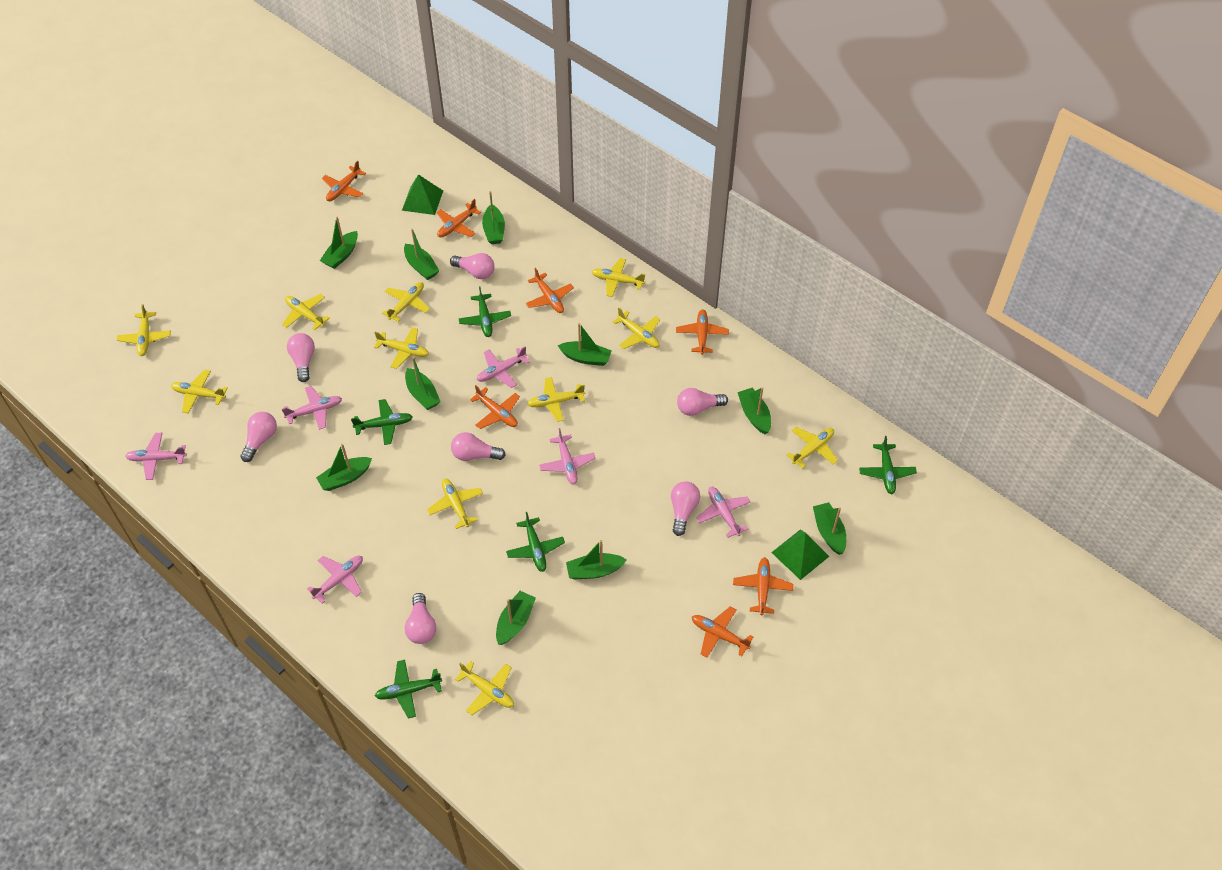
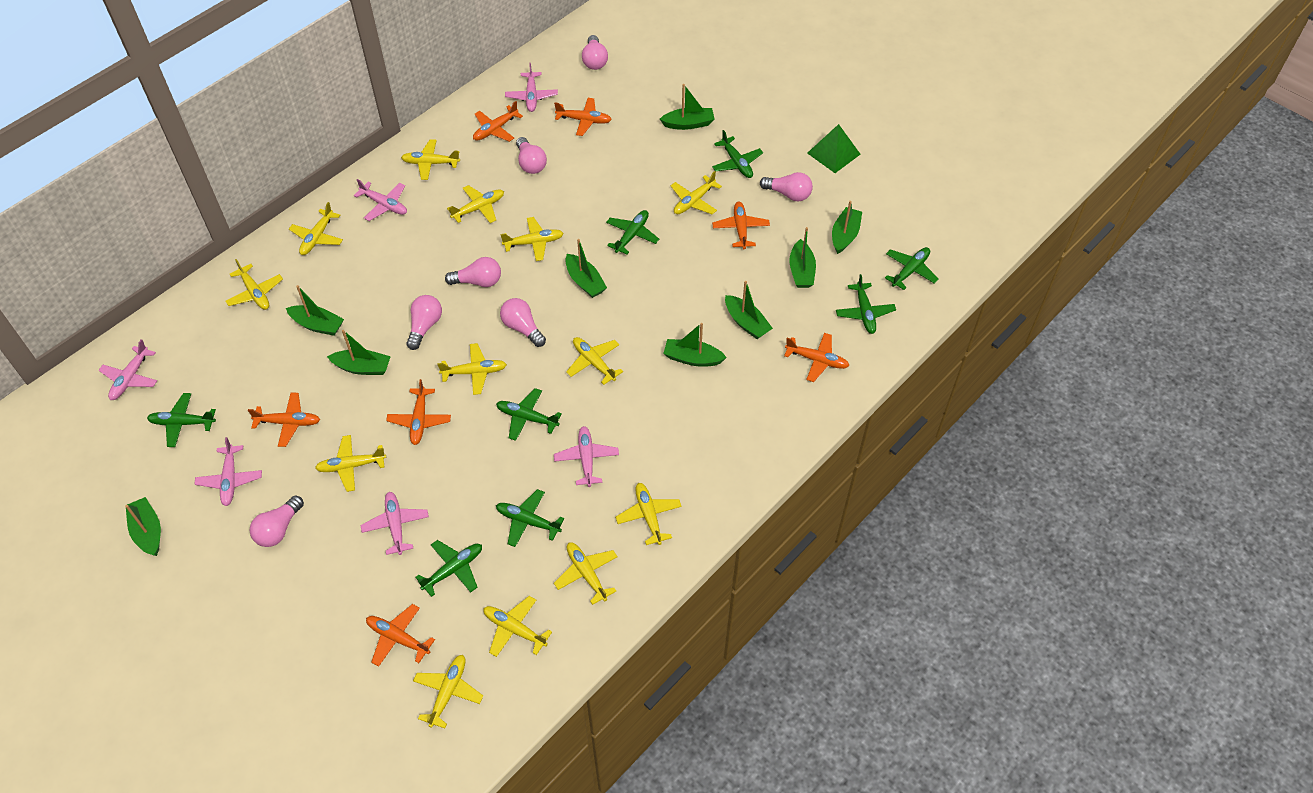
green boat: [316,443,372,491] [320,217,358,269] [404,229,439,280] [405,357,441,410] [482,191,505,244] [496,591,536,645] [557,323,612,366] [566,540,627,580] [738,387,771,434] [813,502,846,555] = 10 -> [125,497,161,556] [286,285,344,336] [327,330,391,375] [566,239,607,298] [660,84,715,130] [663,323,727,367] [725,281,773,339] [789,227,816,288] [832,201,862,254] = 9
green plane: [351,399,412,445] [375,660,442,719] [459,287,511,337] [506,512,565,572] [859,436,917,494] = 5 -> [147,393,216,447] [415,540,482,597] [496,388,562,441] [496,489,564,547] [606,210,659,254] [712,130,763,178] [836,274,896,334] [885,247,939,290] = 8
green pyramid: [402,174,443,215] [771,530,829,580] = 2 -> [807,124,861,173] = 1
yellow plane: [117,304,171,356] [171,369,228,414] [282,294,330,330] [374,327,429,369] [382,282,430,322] [427,479,483,529] [455,661,514,715] [527,377,585,422] [591,258,645,297] [613,308,660,349] [786,427,838,469] = 11 -> [225,259,283,310] [289,202,343,255] [315,435,386,492] [401,139,460,180] [413,655,483,728] [437,343,507,395] [447,185,504,223] [483,596,552,657] [501,217,564,261] [554,542,618,605] [566,337,623,385] [615,483,682,545] [671,171,722,214] = 13

